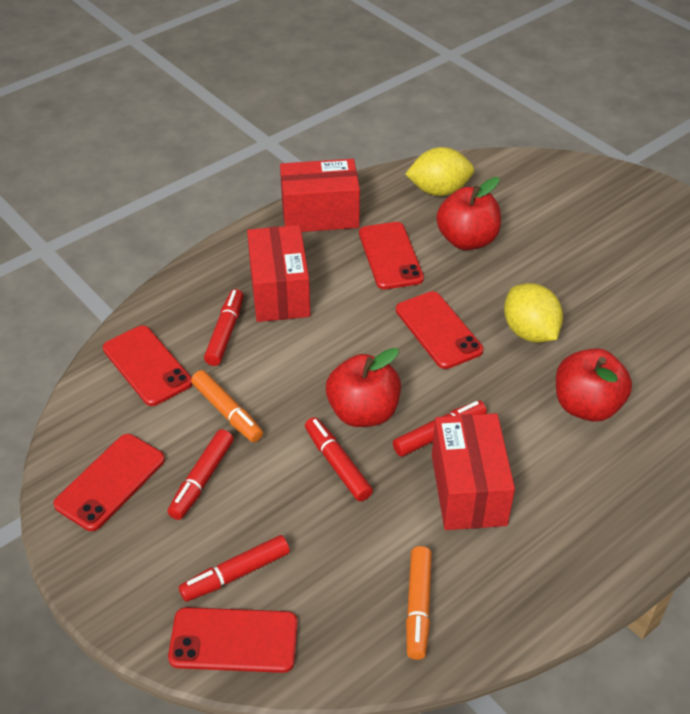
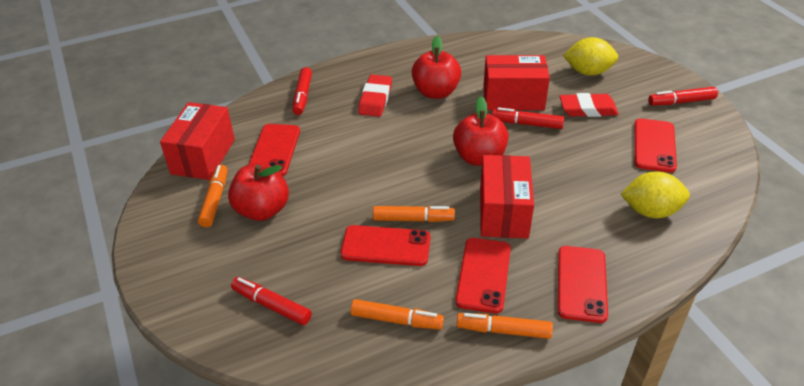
orange marker: [191,370,263,442] [406,546,432,660] = 2 -> [198,165,228,227] [350,299,444,330] [373,206,455,222] [457,313,553,339] = 4
red eraser: none = 0 -> [358,75,392,117] [559,93,619,117] = 2
red marker: [168,429,234,520] [179,535,290,602] [204,289,244,366] [305,417,373,501] [393,400,487,457] = 5 -> [231,277,312,325] [292,67,312,115] [492,107,564,129] [648,87,718,105] = 4

